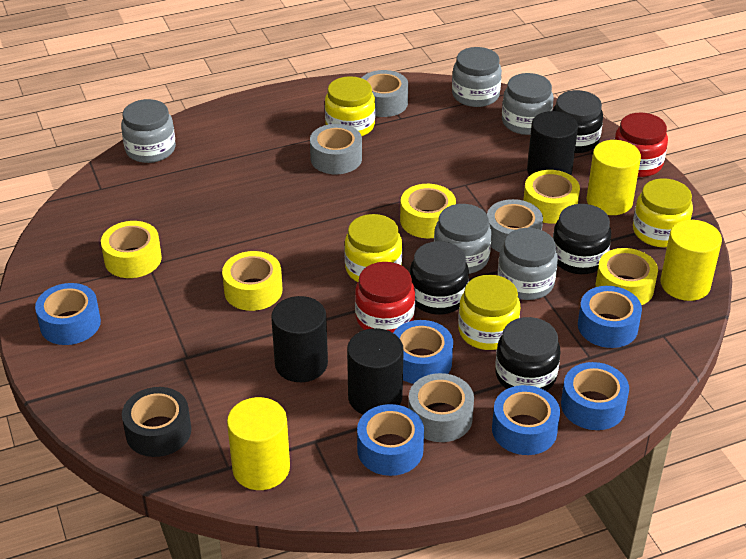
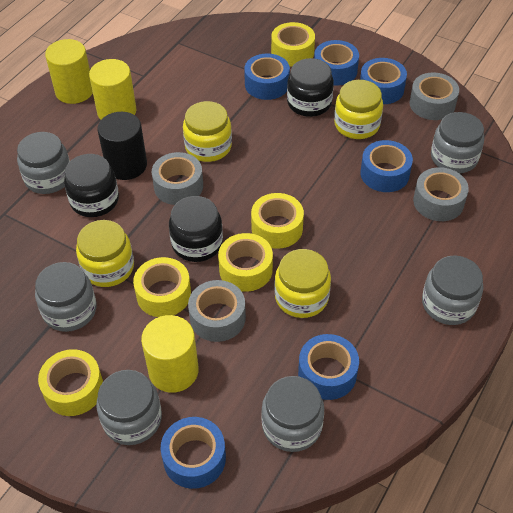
black cylinder: [271,296,328,382] [347,328,404,414] [527,111,578,176] = 3 -> [97,112,147,180] = 1
black jar: [410,241,469,315] [495,317,561,391] [553,90,603,153] [553,204,611,274] = 4 -> [64,154,119,217] [169,196,223,262] [287,58,334,117] = 3
black tape: [122,387,191,457] = 1 -> none = 0
grey jar: [121,99,176,163] [434,204,491,274] [452,47,502,107] [498,228,558,300] [502,73,554,135] = 5 -> [17,132,70,194] [35,262,96,332] [96,370,162,445] [261,376,324,452] [422,255,483,325] [431,112,484,174] = 6
red jar: [355,262,415,333] [614,113,668,177] = 2 -> none = 0

